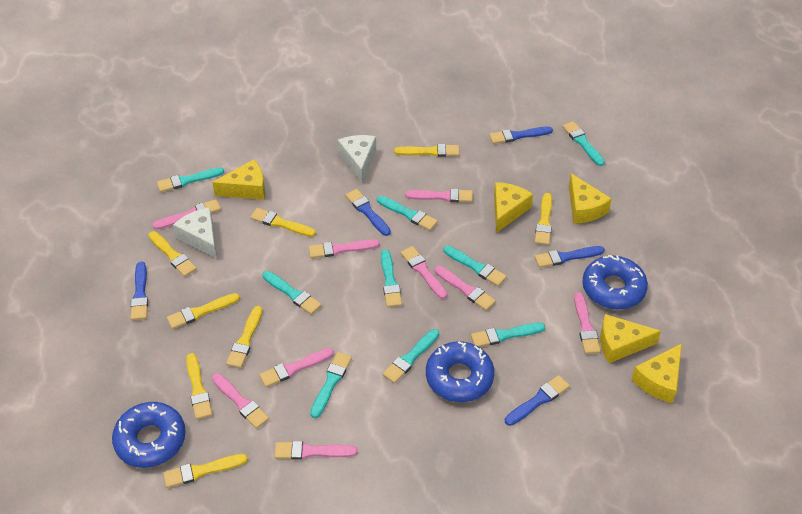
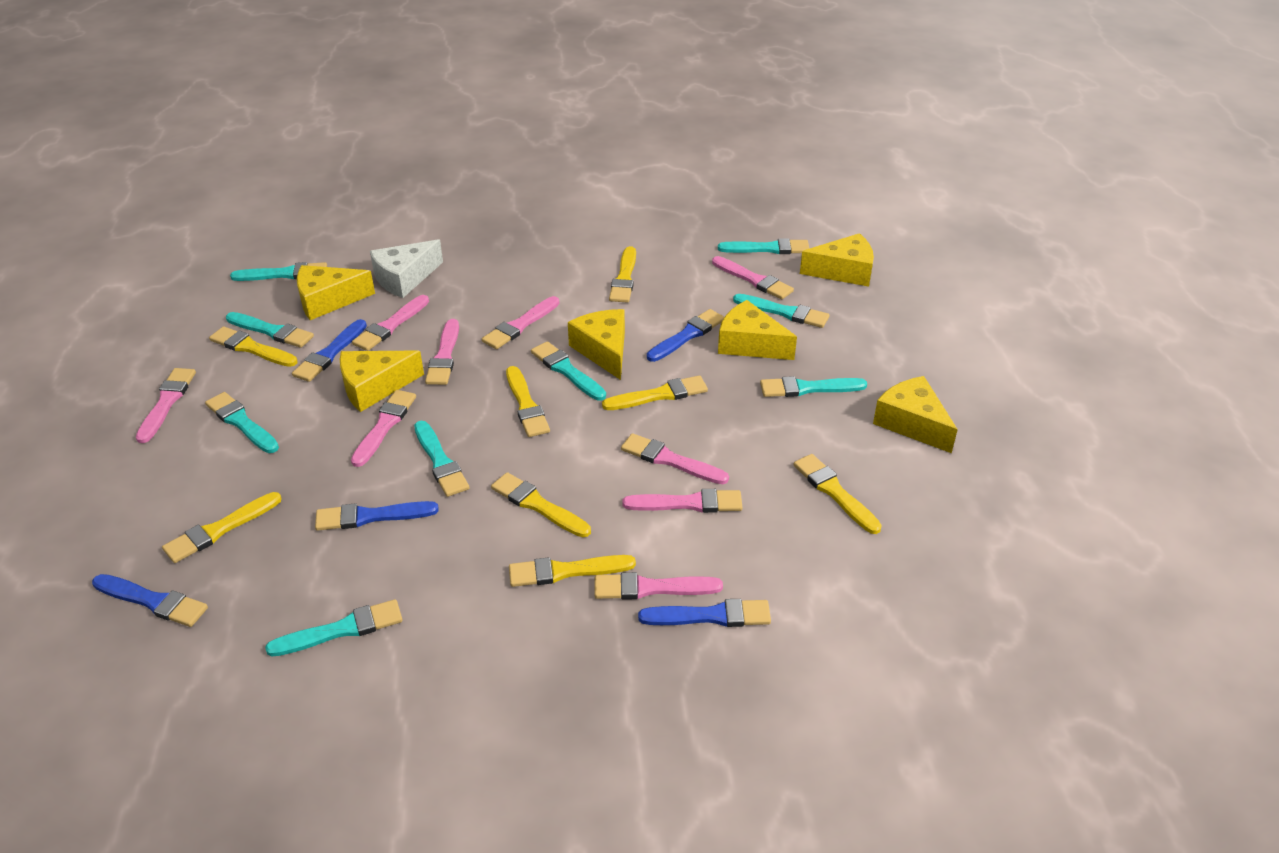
blue donut: [112,402,186,468] [426,341,494,402] [582,255,648,310] = 3 -> none = 0
white cheese: [173,207,217,259] [338,135,376,182] = 2 -> [370,239,443,298] = 1
yellow cheese: [212,159,265,200] [494,182,533,233] [569,173,612,224] [600,314,661,363] [632,343,682,403] = 5 -> [297,265,375,320] [340,350,424,412] [568,309,625,380] [718,300,797,360] [800,233,874,287] [873,376,958,453] = 6

